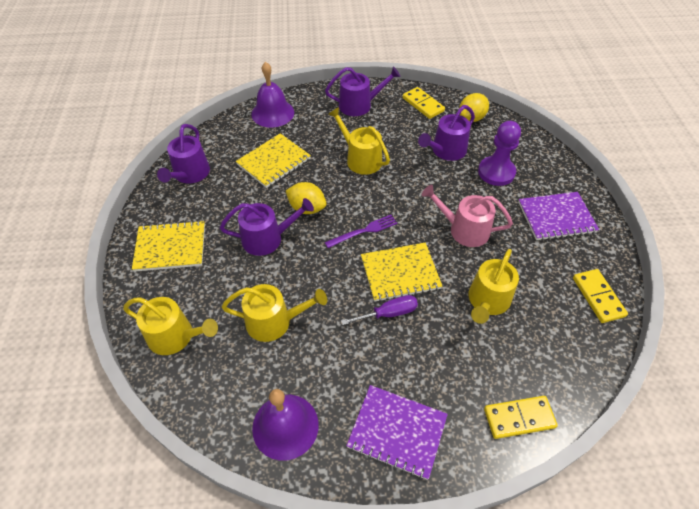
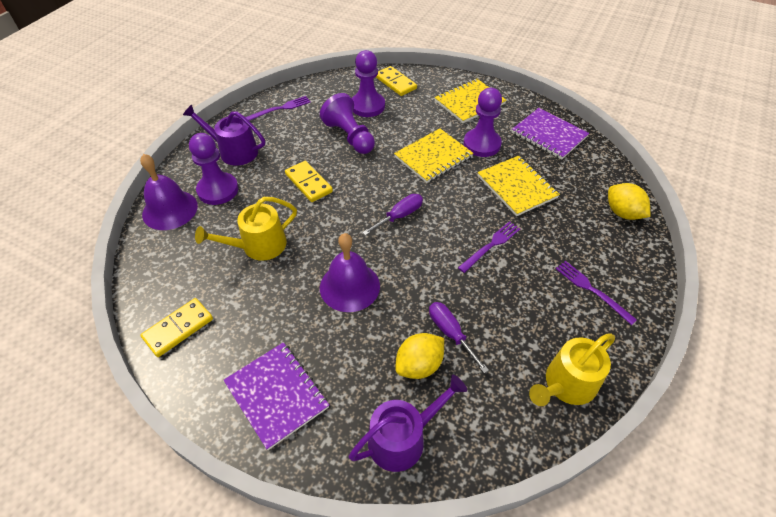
pink watering can: [422,185,513,247] = 1 -> none = 0
purple fork: [325,215,397,248] = 1 -> [245,96,311,121] [458,221,520,273] [556,261,637,325] = 3
purple pawn: [478,121,521,186] = 1 -> [189,133,238,205] [320,93,375,154] [352,50,385,117] [463,88,502,157] = 4
purple screwdriver: [341,295,418,325] = 1 -> [362,194,423,236] [429,302,489,373] = 2
purple watering can: [157,124,210,184] [220,198,314,256] [325,67,401,116] [418,105,475,161] = 4 -> [183,104,265,166] [349,375,467,472] = 2
yellow watering can: [123,297,218,355] [222,284,327,342] [328,107,390,175] [468,249,519,324] = 4 -> [195,197,297,260] [529,333,615,406] = 2

